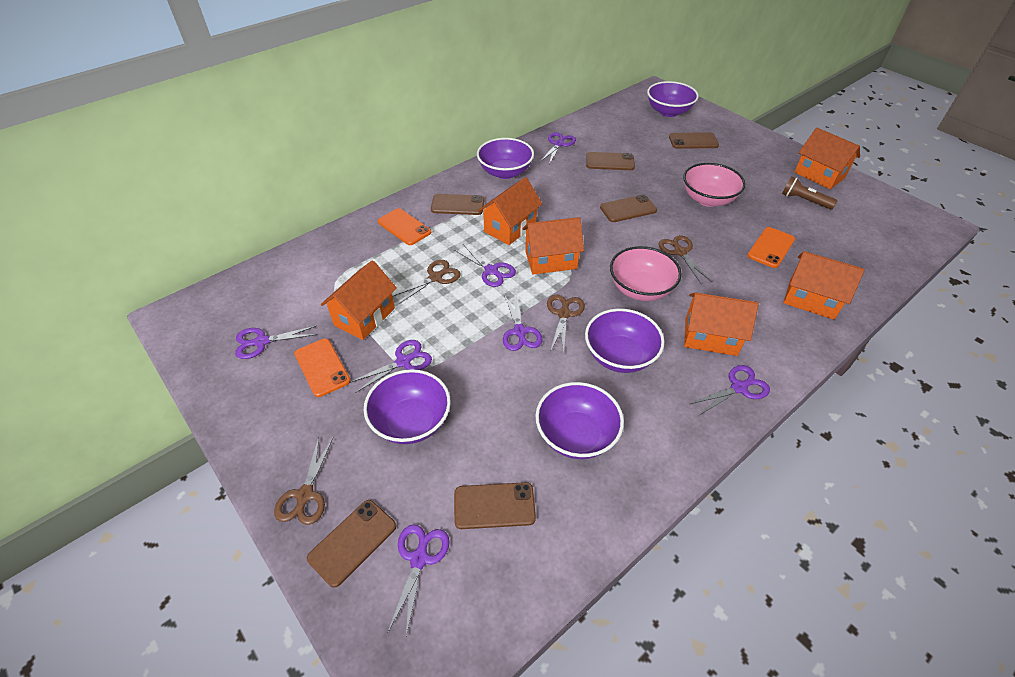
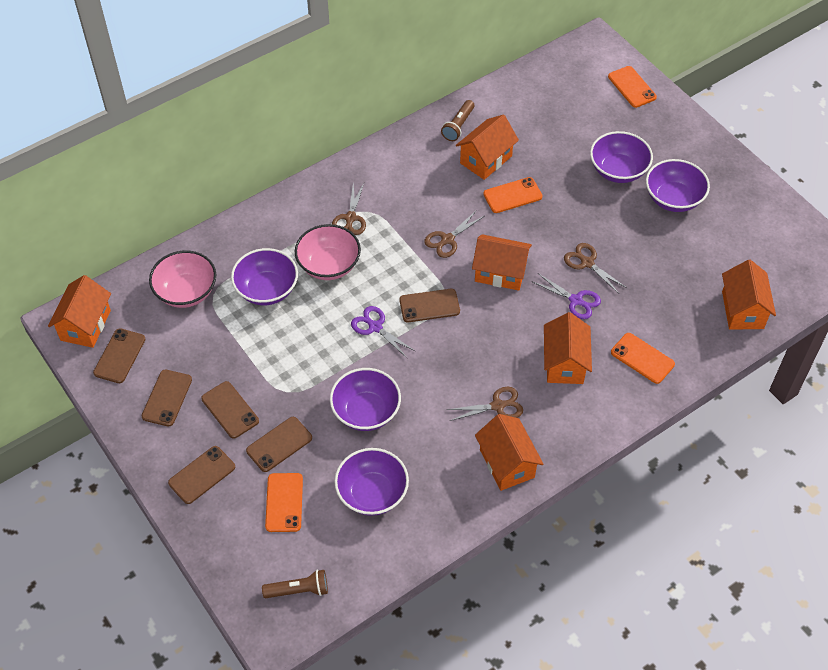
brown flashlight: [782,176,838,210] = 1 -> [262,570,328,598] [441,100,475,141] = 2
orange phone: [294,338,351,397] [378,208,431,245] [747,227,795,268] = 3 -> [265,473,303,532] [483,177,543,213] [608,66,657,108] [611,333,675,384] = 4
purple scissors: [235,326,318,359] [349,340,432,393] [388,524,450,636] [454,244,516,287] [503,293,543,351] [540,132,576,164] [690,365,770,415] = 7 -> [351,306,416,358] [533,273,601,319] = 2

